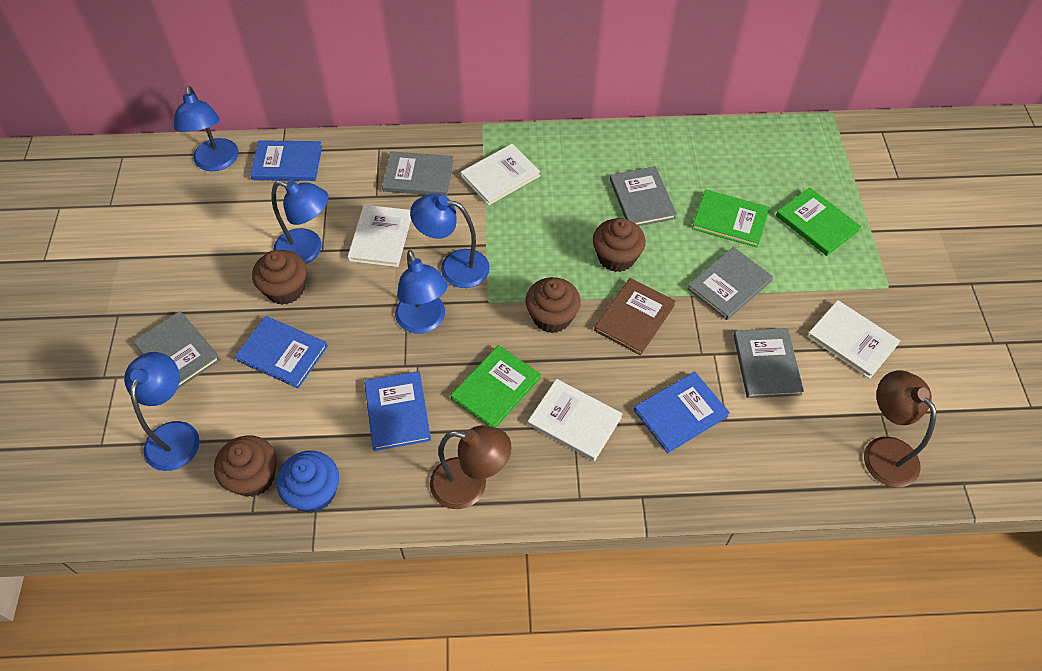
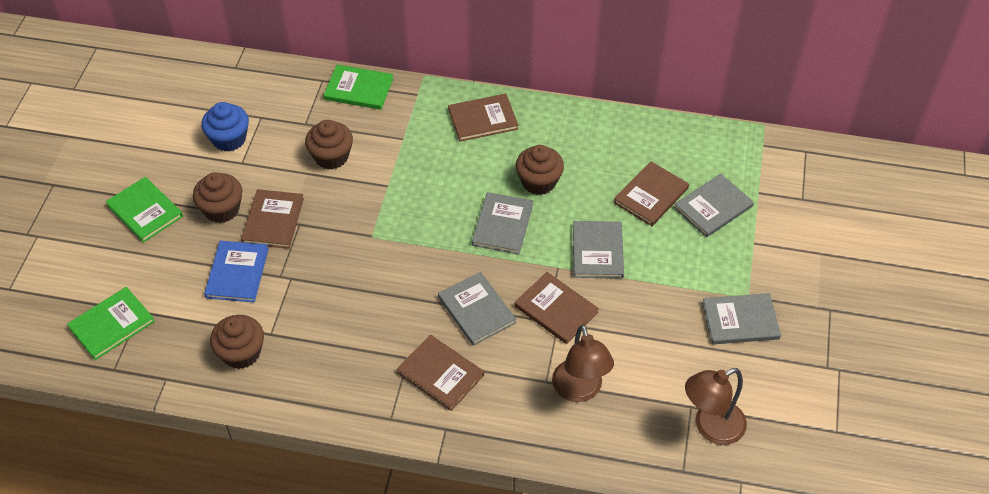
blue book: [235,316,328,388] [250,140,322,181] [364,371,431,451] [634,372,730,453] = 4 -> [204,241,269,302] = 1
blue lamp: [124,352,200,471] [174,86,238,171] [271,180,329,264] [395,250,448,333] [410,193,490,288] = 5 -> none = 0
brown book: [594,278,676,356] = 1 -> [241,189,304,249] [397,335,484,411] [448,94,518,142] [514,272,599,344] [613,161,689,226] = 5
white book: [348,205,411,267] [461,144,540,205] [528,379,623,461] [807,300,900,379] = 4 -> none = 0

